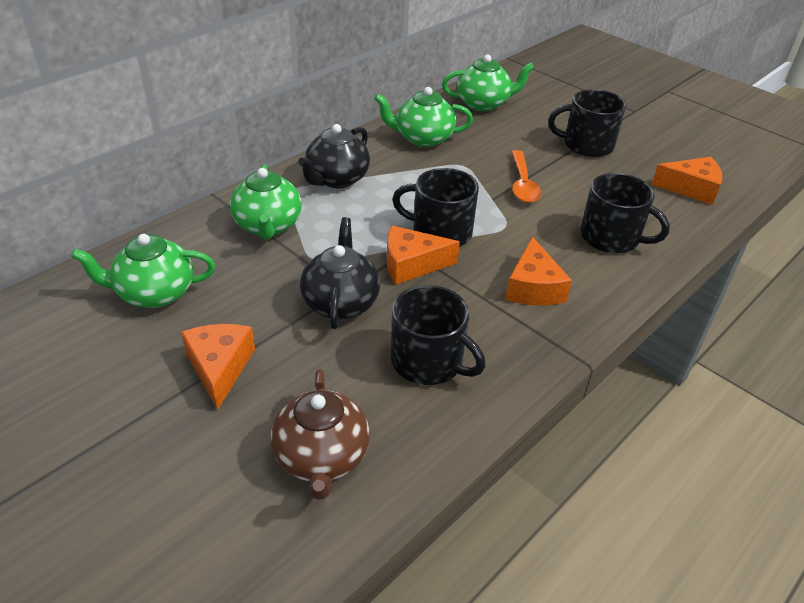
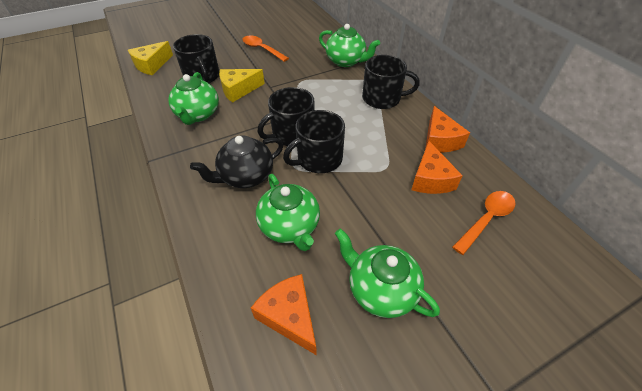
black teapot: [298,124,370,188] [300,217,380,329] = 2 -> [190,136,283,188] = 1
brown teapot: [270,369,370,500] = 1 -> none = 0
orange cheese: [181,324,255,410] [387,226,460,284] [505,237,572,305] [651,157,722,205] = 4 -> [251,274,317,356] [411,141,463,194] [425,106,470,153] = 3
orange spoon: [512,150,541,203] = 1 -> [242,35,289,62] [452,191,516,255] = 2
yellow cheese: none = 0 -> [128,41,173,75] [219,69,265,103] = 2

